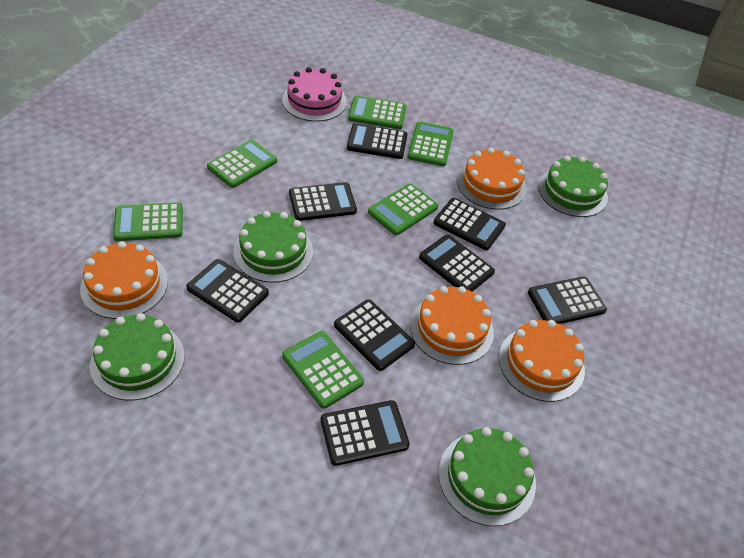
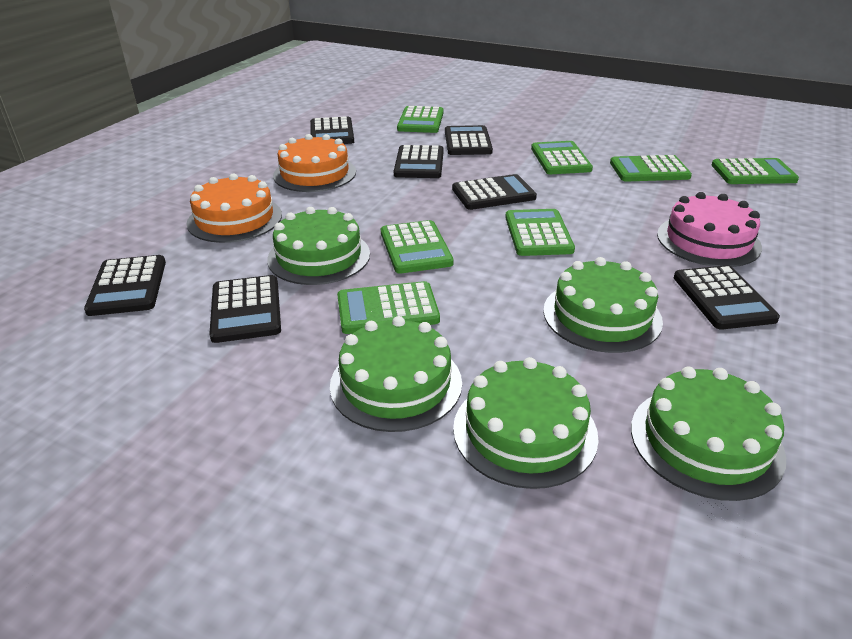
black calculator: [186,259,269,323] [289,182,357,221] [320,400,410,466] [334,299,415,371] [347,123,408,159] [419,234,495,292] [433,198,506,250] [528,276,607,324] = 8 -> [84,255,166,316] [209,275,281,343] [310,116,354,144] [394,145,444,178] [445,125,493,155] [452,174,537,210] [674,265,780,330] = 7
green cake: [90,313,185,400] [233,211,313,283] [439,427,536,526] [538,156,608,217] = 4 -> [267,207,370,285] [330,316,462,432] [453,357,599,489] [543,257,663,353] [631,366,786,501] = 5
green calculator: [113,202,183,241] [207,140,277,188] [282,331,364,409] [348,96,406,129] [368,184,438,235] [408,122,454,167] = 6 -> [337,281,440,334] [381,220,454,274] [397,106,444,133] [505,209,575,256] [531,141,593,174] [610,155,692,182] [712,158,799,184] = 7
orange cake: [80,241,168,319] [410,286,494,365] [457,148,526,210] [499,320,585,402] = 4 -> [187,173,282,243] [273,134,356,192] = 2

